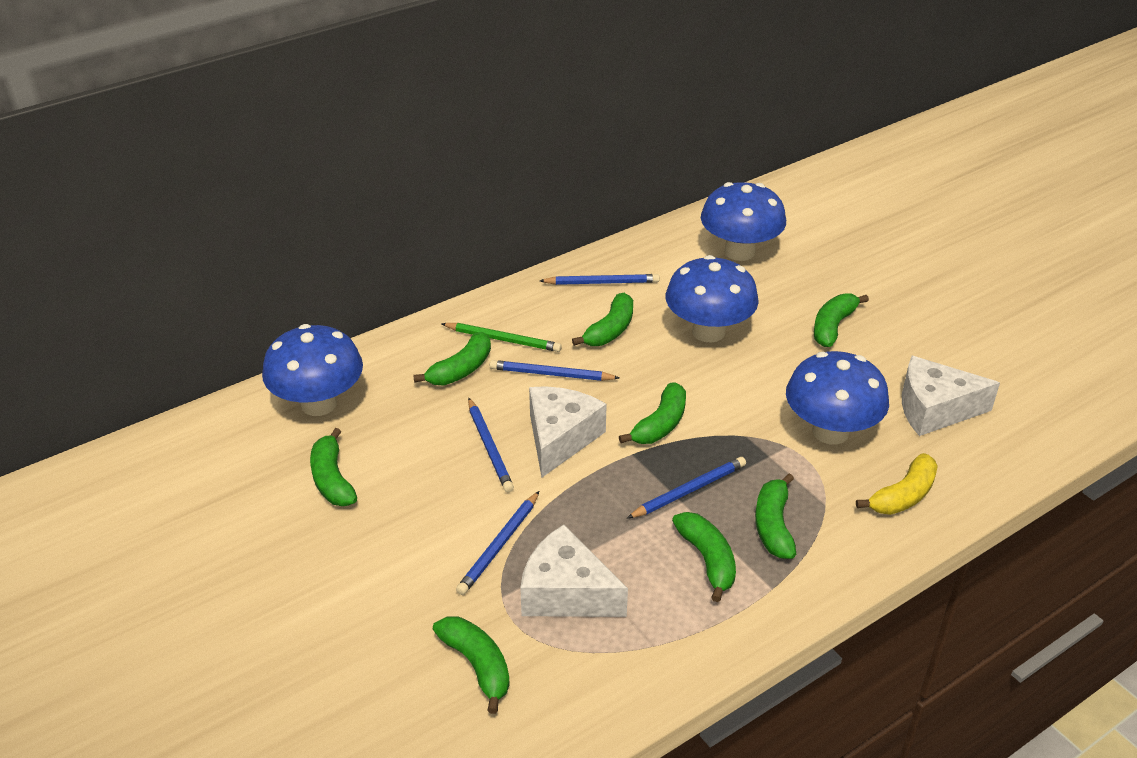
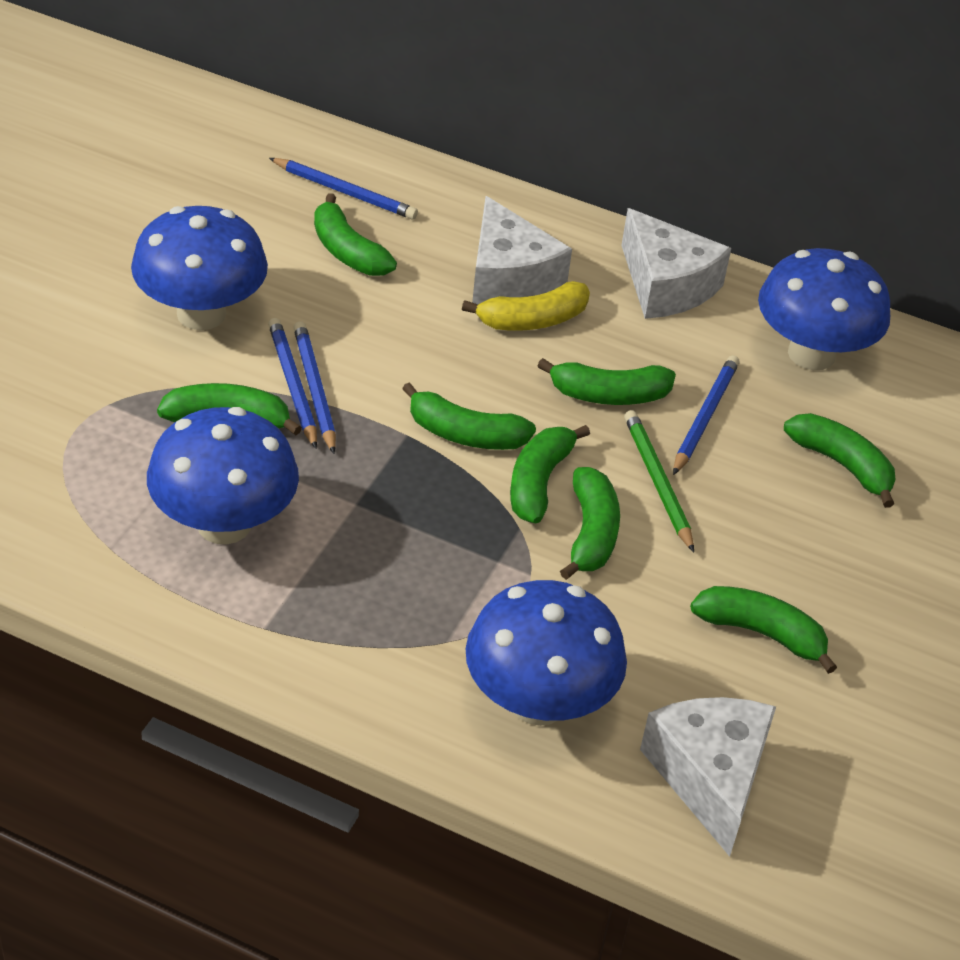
blue pencil: [456,491,539,595] [468,398,514,492] [490,360,619,381] [540,274,660,285] [627,457,746,518] = 5 -> [268,318,317,449] [269,158,418,220] [293,321,336,454] [673,355,740,475] = 4

